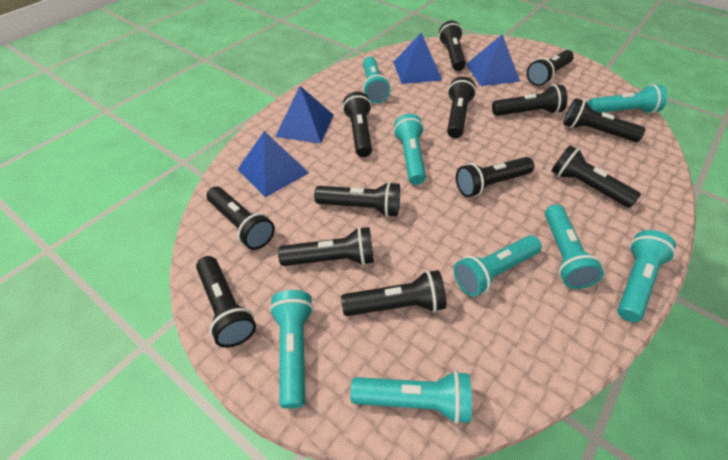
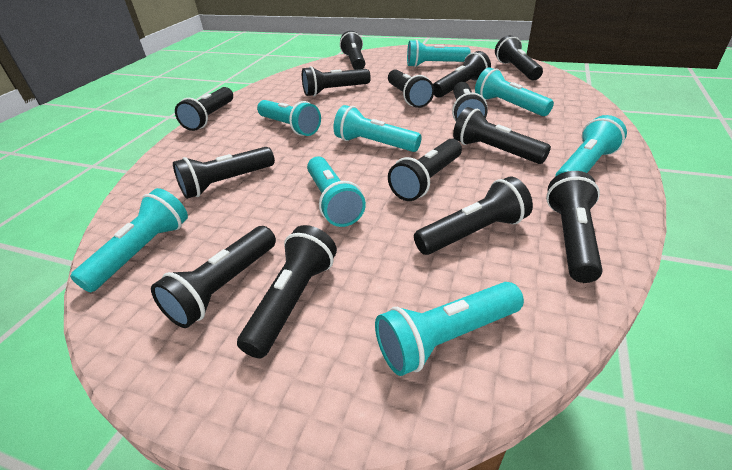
black flashlight: [196,256,256,348] [207,187,275,250] [278,227,374,266] [314,182,400,217] [341,270,446,316] [343,92,372,157] [439,21,466,71] [447,77,476,138] [456,157,534,197] [492,85,568,116] [526,50,574,86] [551,145,641,208] [563,98,646,142] = 13 -> [151,226,276,328] [173,147,275,199] [175,87,233,131] [237,225,337,358] [302,66,371,96] [340,31,365,70] [388,70,434,108] [388,139,462,201] [414,176,533,255] [433,51,491,97] [452,82,487,121] [453,107,551,164] [495,35,543,80] [546,171,603,283] = 14
blue pyramid: [238,131,309,197] [275,86,333,144] [393,33,442,84] [466,34,520,86] = 4 -> none = 0

